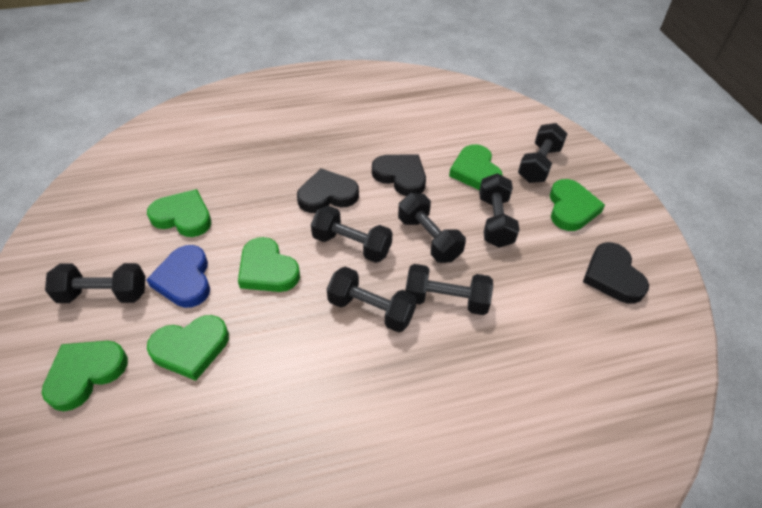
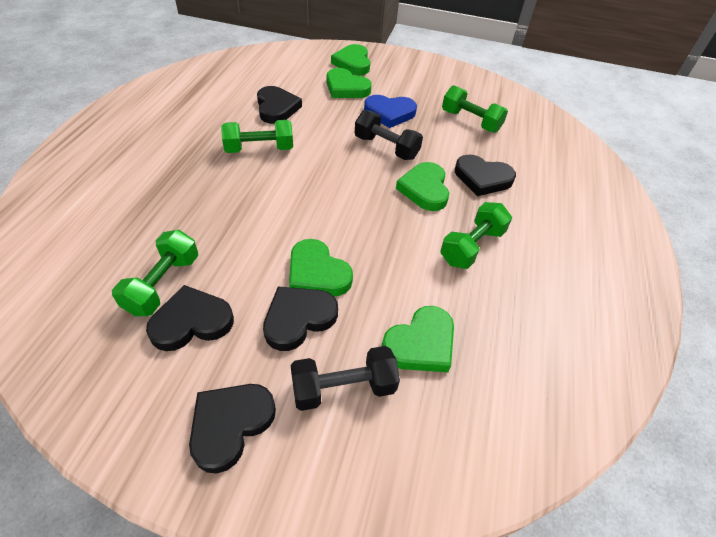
black dumbbell: [45,263,145,303] [311,206,393,263] [327,267,417,333] [398,193,466,263] [405,264,493,315] [479,173,520,248] [518,123,567,183] = 7 -> [290,346,400,411] [355,110,423,160] = 2
black heart: [297,168,359,213] [372,154,426,196] [583,242,649,304] = 3 -> [146,285,234,351] [189,384,276,473] [257,86,302,124] [263,286,338,351] [455,154,516,196] = 5
green dumbbell: none = 0 -> [112,230,198,316] [221,120,293,153] [440,202,512,269] [442,85,508,133] = 4
green heart: [42,341,128,411] [147,189,211,237] [147,315,229,381] [238,237,300,292] [449,144,503,190] [550,179,605,231] = 6 -> [289,239,353,296] [327,68,372,98] [331,44,370,75] [382,306,454,372] [396,162,449,211] = 5

